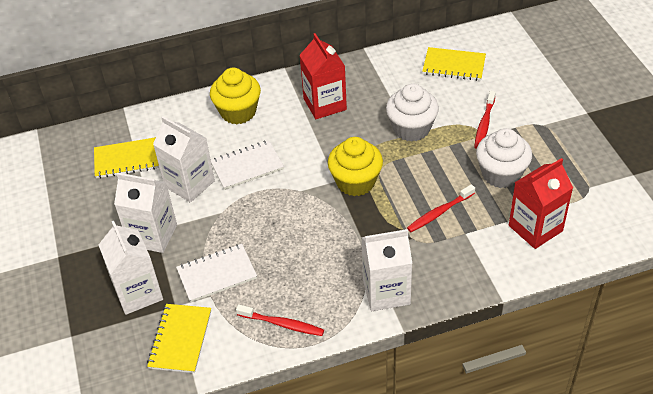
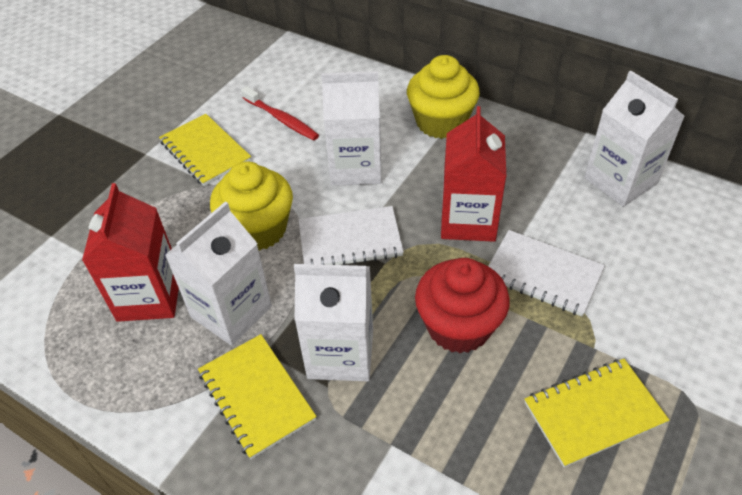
red cupcake: none = 0 -> [415,258,510,353] = 1
red toothbrush: [236,304,324,336] [407,184,475,232] [474,91,496,149] = 3 -> [241,86,319,140] = 1
white cupcake: [386,83,439,142] [476,128,532,188] = 2 -> none = 0

